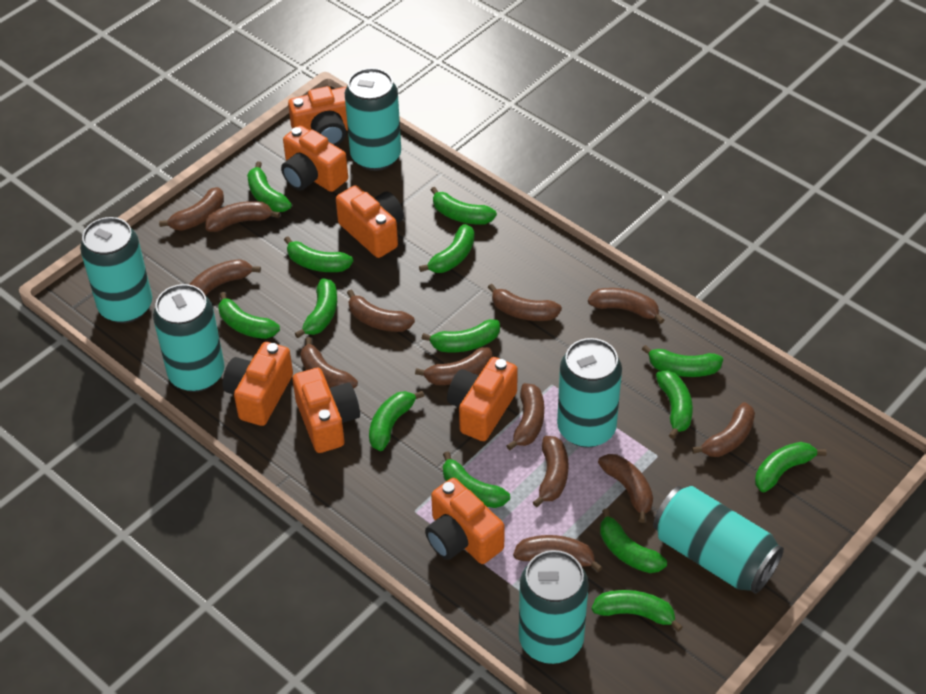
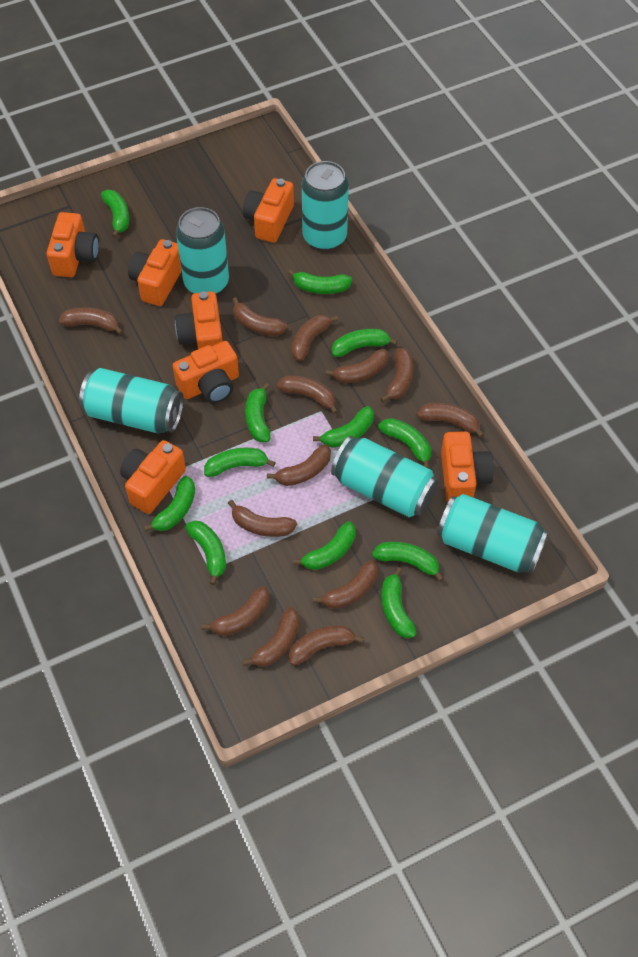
green banana: [218,292,280,339] [247,161,292,212] [284,236,353,272] [295,278,337,338] [369,391,424,451] [419,224,474,273] [422,319,500,352] [431,187,497,225] [443,452,510,508] [592,590,683,632] [600,508,667,573] [642,345,723,377] [656,370,693,439] [755,442,827,492] = 14 -> [101,190,129,238] [144,476,195,532] [185,520,226,585] [204,448,276,477] [245,383,270,442] [288,269,352,294] [293,521,356,570] [313,406,374,448] [332,329,398,357] [372,542,444,582] [378,418,431,468] [381,567,416,638] = 12
turquoise can: [80,217,152,323] [153,284,224,392] [344,68,401,171] [519,550,589,664] [557,338,622,448] [653,486,784,594] = 6 -> [79,368,184,434] [176,207,229,294] [302,161,349,250] [331,436,438,517] [437,494,549,573] = 5

